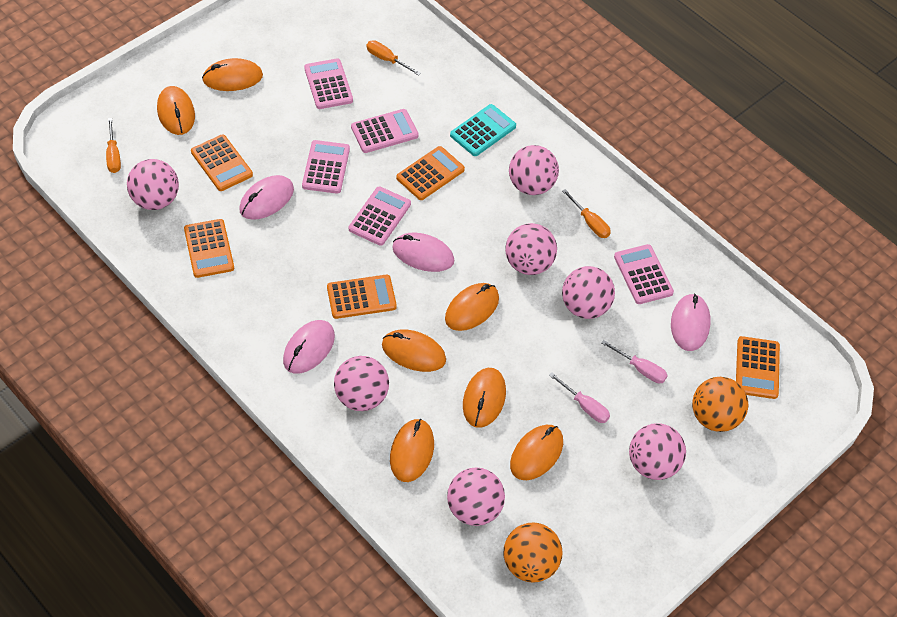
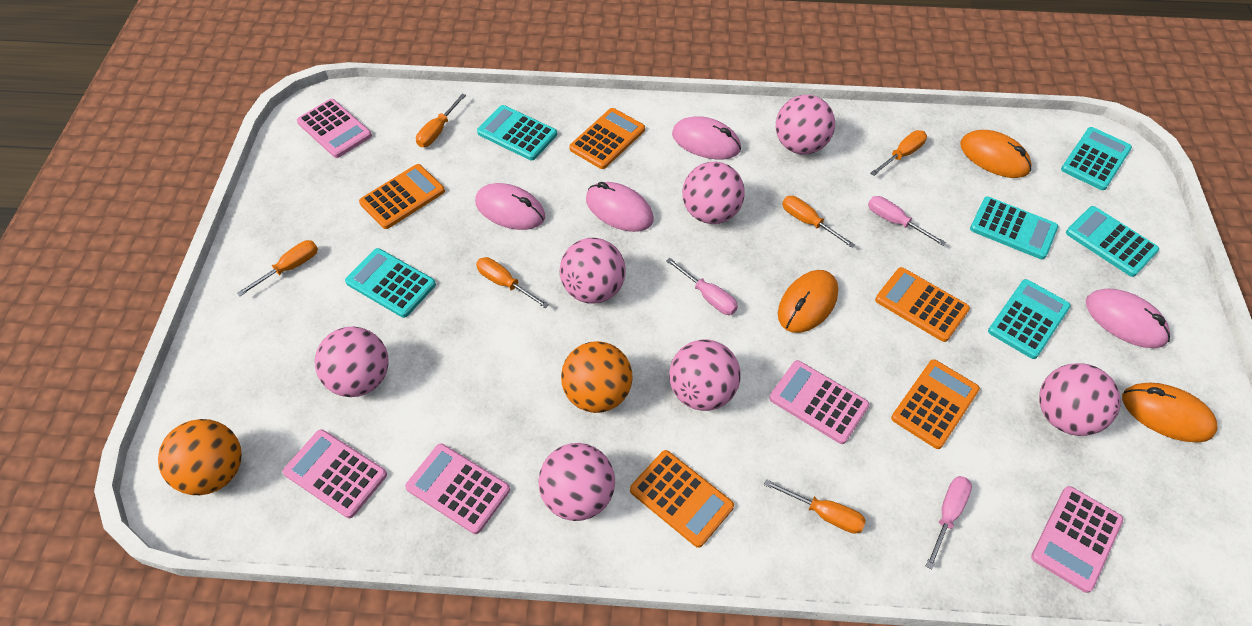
orange mouse: [157,86,195,135] [202,58,263,91] [382,329,446,372] [390,419,434,482] [445,283,499,331] [463,368,506,428] [510,425,563,480] = 7 -> [778,270,838,333] [960,130,1032,178] [1122,383,1218,443] = 3
orange screwdriver: [106,118,121,173] [367,40,421,76] [562,189,611,238] = 3 -> [237,240,318,296] [416,94,466,147] [476,257,549,308] [764,479,866,534] [782,196,855,248] [870,130,927,176] = 6
pink screwdriver: [549,372,610,423] [601,340,668,383] = 2 -> [666,258,738,315] [868,196,946,246] [926,476,972,569] = 3
turquoise calculator: [450,104,516,156] = 1 -> [345,248,436,318] [477,105,557,160] [970,196,1058,259] [988,279,1071,359] [1061,127,1132,190] [1066,206,1159,277] = 6

